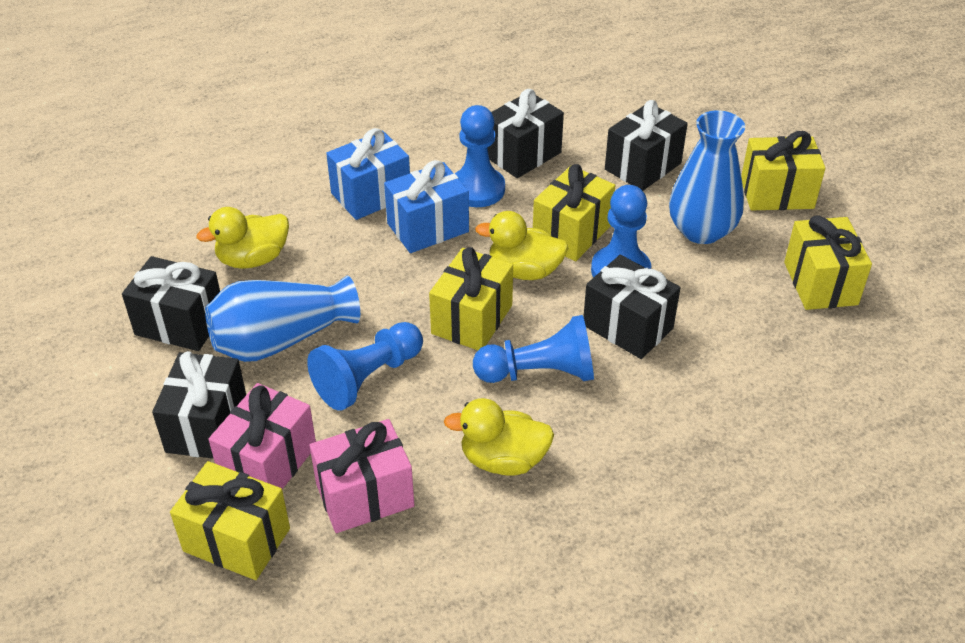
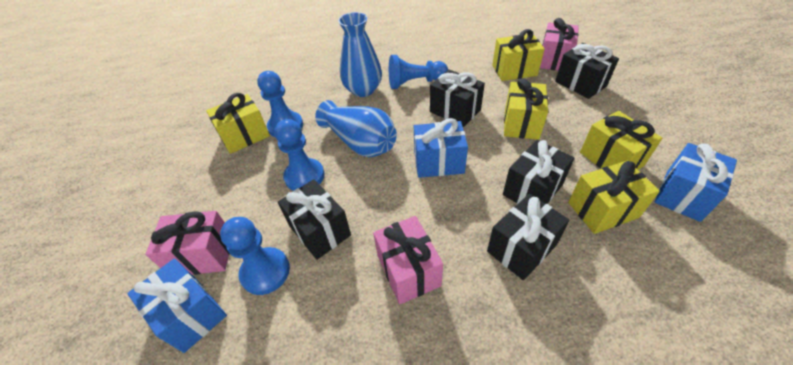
blue gift: [326,128,410,220] [384,160,469,253] = 2 -> [127,258,227,353] [414,118,468,178] [655,143,737,222] = 3
pink gift: [208,383,316,489] [310,419,415,533] = 2 -> [145,211,230,275] [373,216,443,304] [540,18,579,70] = 3
yellow duck: [197,207,289,269] [444,398,554,476] [475,211,568,280] = 3 -> none = 0

